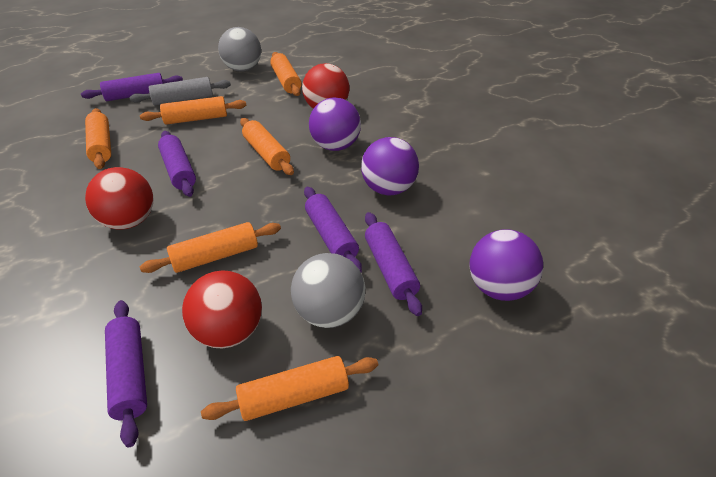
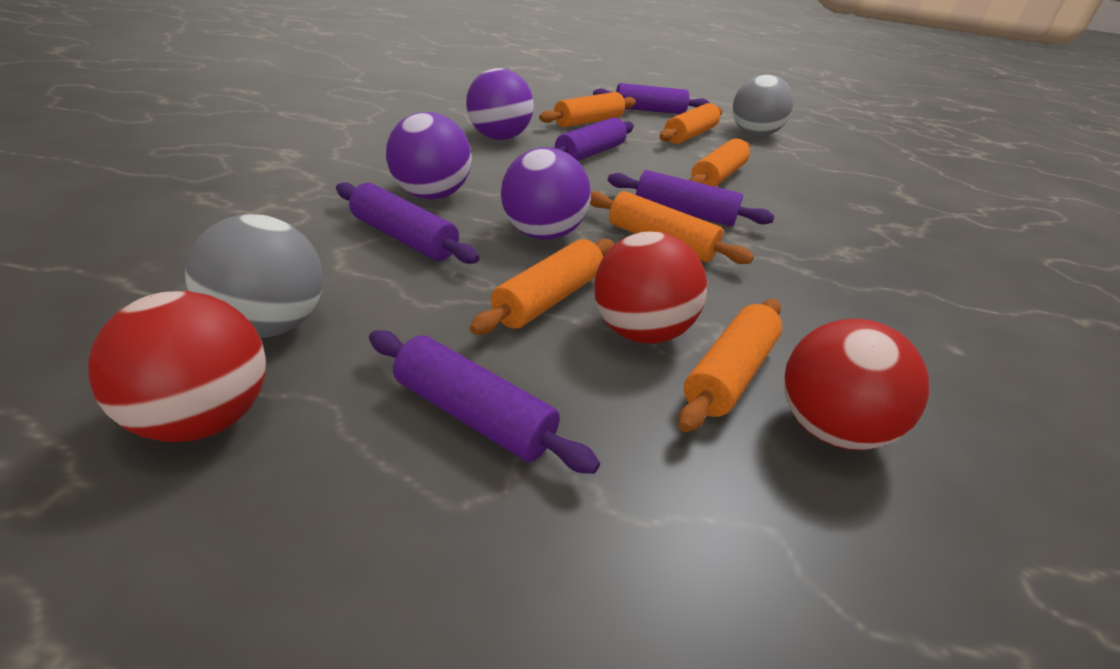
grey rolling pin: [129,77,231,105] = 1 -> none = 0

